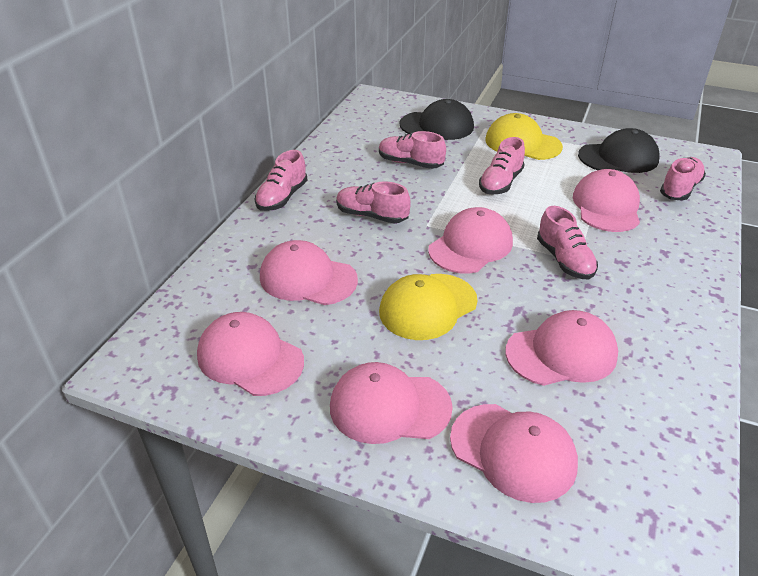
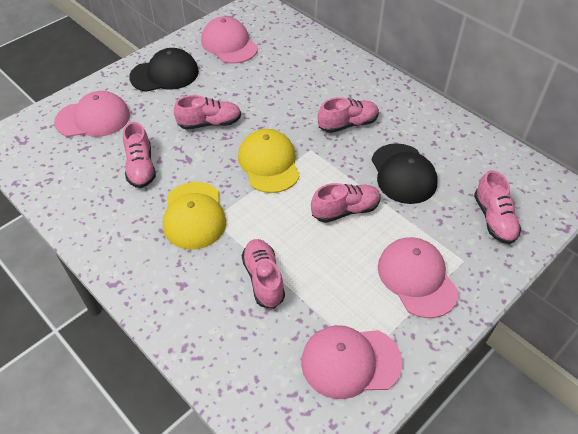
pink cap: [197,312,304,396] [260,240,358,305] [330,362,453,444] [428,207,513,274] [450,404,578,503] [506,310,618,386] [573,169,640,232] = 7 -> [54,91,130,137] [201,16,258,64] [301,325,402,399] [378,237,458,318] = 4

